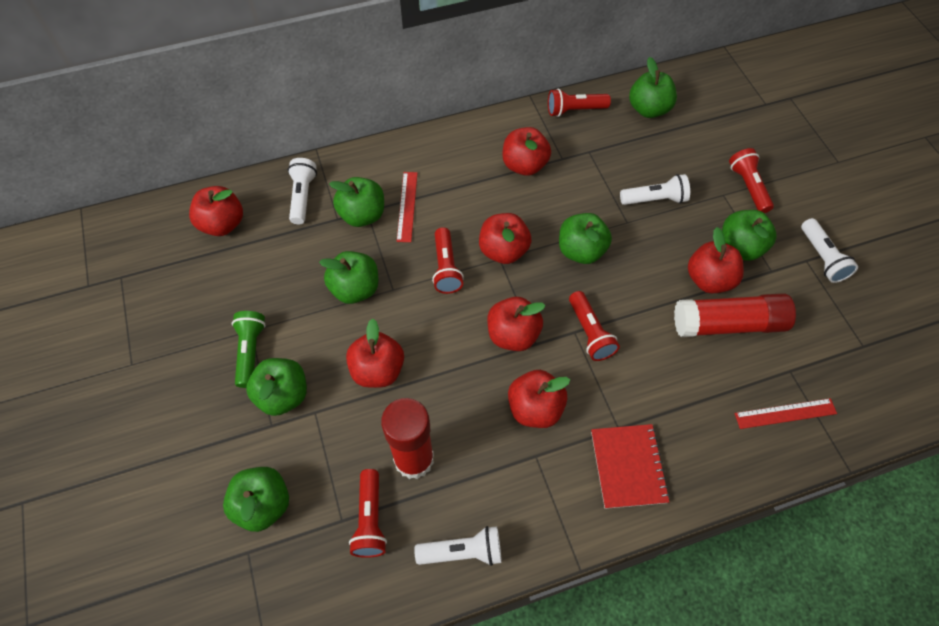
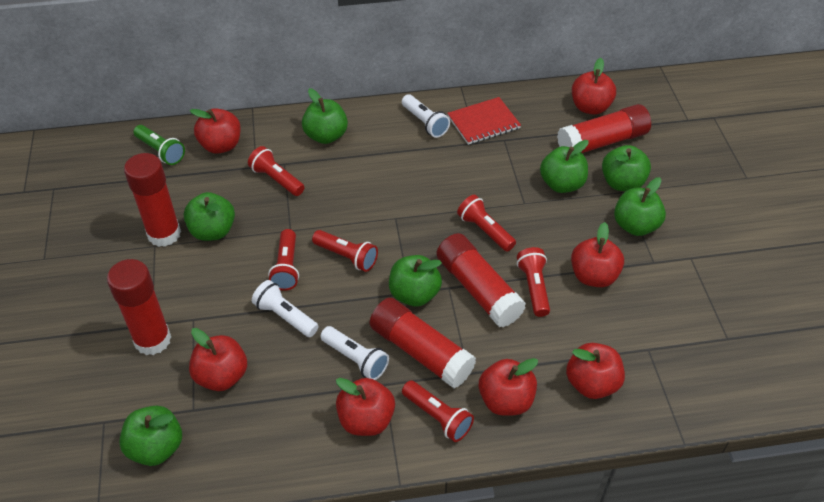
red flashlight: [349,469,387,558] [432,227,464,294] [548,89,611,117] [569,291,620,361] [729,148,774,213] = 5 -> [248,146,305,196] [268,229,299,291] [312,230,378,272] [402,380,474,442] [457,195,516,252] [517,247,550,317] = 6
red glue stick: [381,398,434,479] [674,293,796,337] = 2 -> [107,259,171,355] [124,153,181,247] [369,298,476,388] [437,233,526,327] [557,104,651,153] = 5
red ruler: [397,172,417,242] [734,398,837,429] = 2 -> none = 0
white flashlight: [288,158,317,224] [414,526,502,566] [620,174,690,205] [801,218,858,283] = 4 -> [252,280,319,337] [320,326,389,380] [402,94,450,138] = 3

